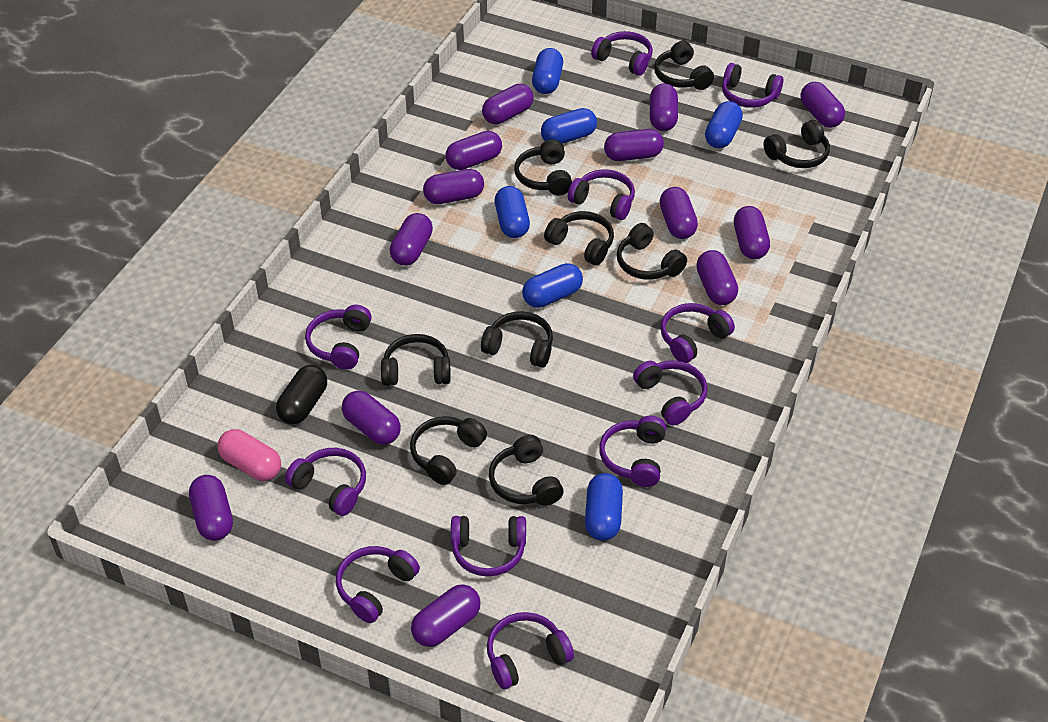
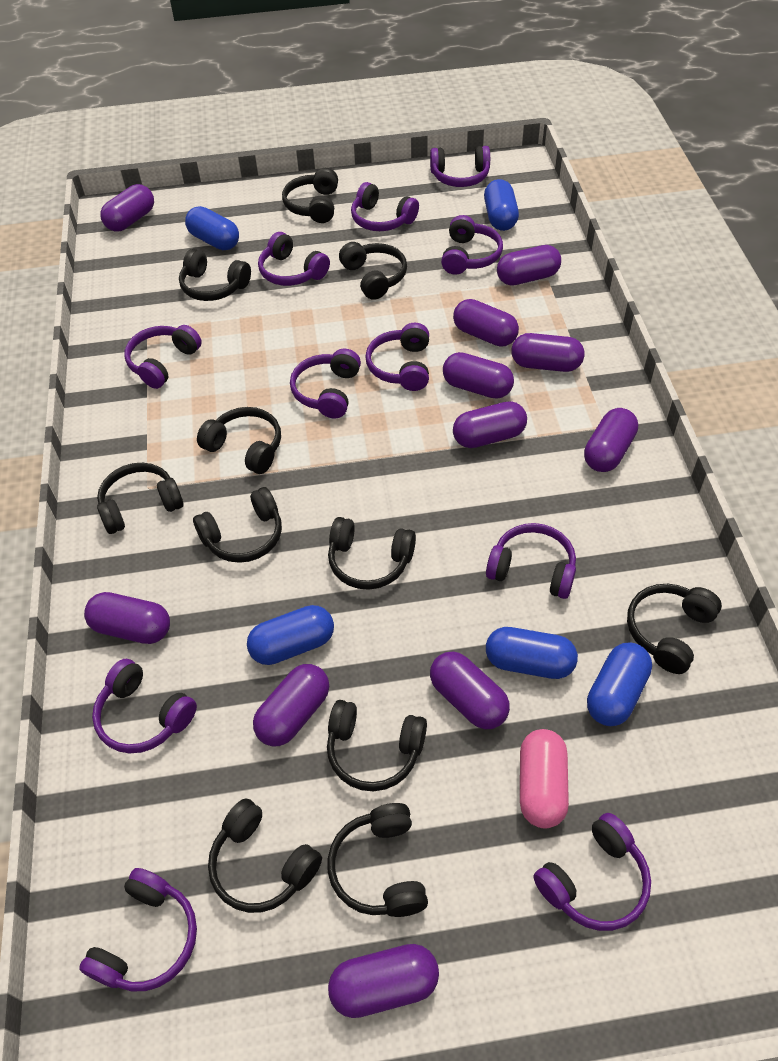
black capsule: [276,365,327,424] = 1 -> none = 0
black headphones: [381,334,451,386] [410,416,487,485] [481,311,553,368] [489,435,563,506] [514,139,572,195] [544,211,614,266] [617,223,687,280] [654,41,714,90] [763,120,830,168] = 9 -> [97,463,184,534] [179,249,251,301] [193,487,282,563] [197,407,281,474] [208,799,322,913] [282,168,338,223] [327,700,427,791] [327,803,428,917] [328,517,416,590] [339,242,407,300] [627,584,722,674] = 11
blue capsule: [495,186,530,238] [522,263,583,308] [532,48,563,94] [541,108,597,144] [585,473,623,541] [705,101,743,148] = 6 -> [185,206,239,250] [247,605,334,665] [484,179,519,231] [486,627,578,679] [587,642,652,726] = 5
purple capsule: [189,475,233,541] [342,391,401,445] [390,213,433,266] [411,584,481,647] [423,169,484,204] [446,131,502,170] [482,84,534,125] [604,129,664,161] [650,83,678,131] [660,187,698,239] [696,250,738,305] [734,206,770,259] [801,82,845,128] = 13 -> [84,592,170,644] [100,184,154,232] [253,664,329,747] [328,944,439,1018] [430,651,510,729] [443,352,514,399] [453,299,519,347] [453,401,527,448] [497,245,561,286] [511,333,584,372] [584,408,638,472] = 11

